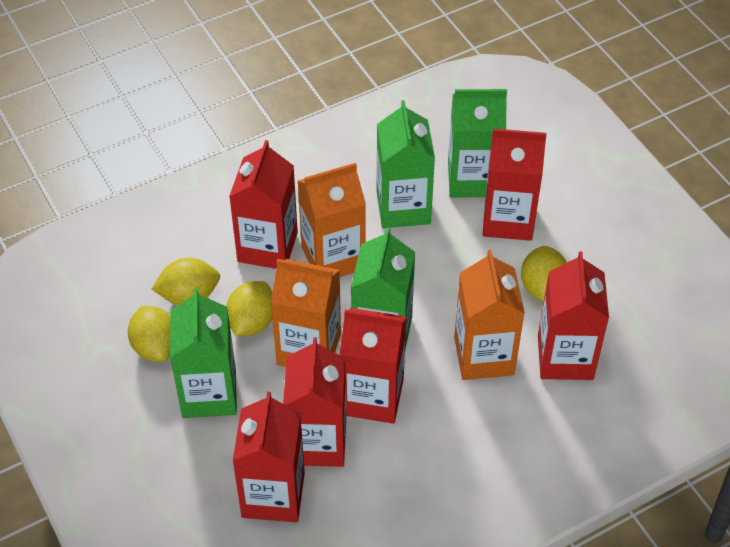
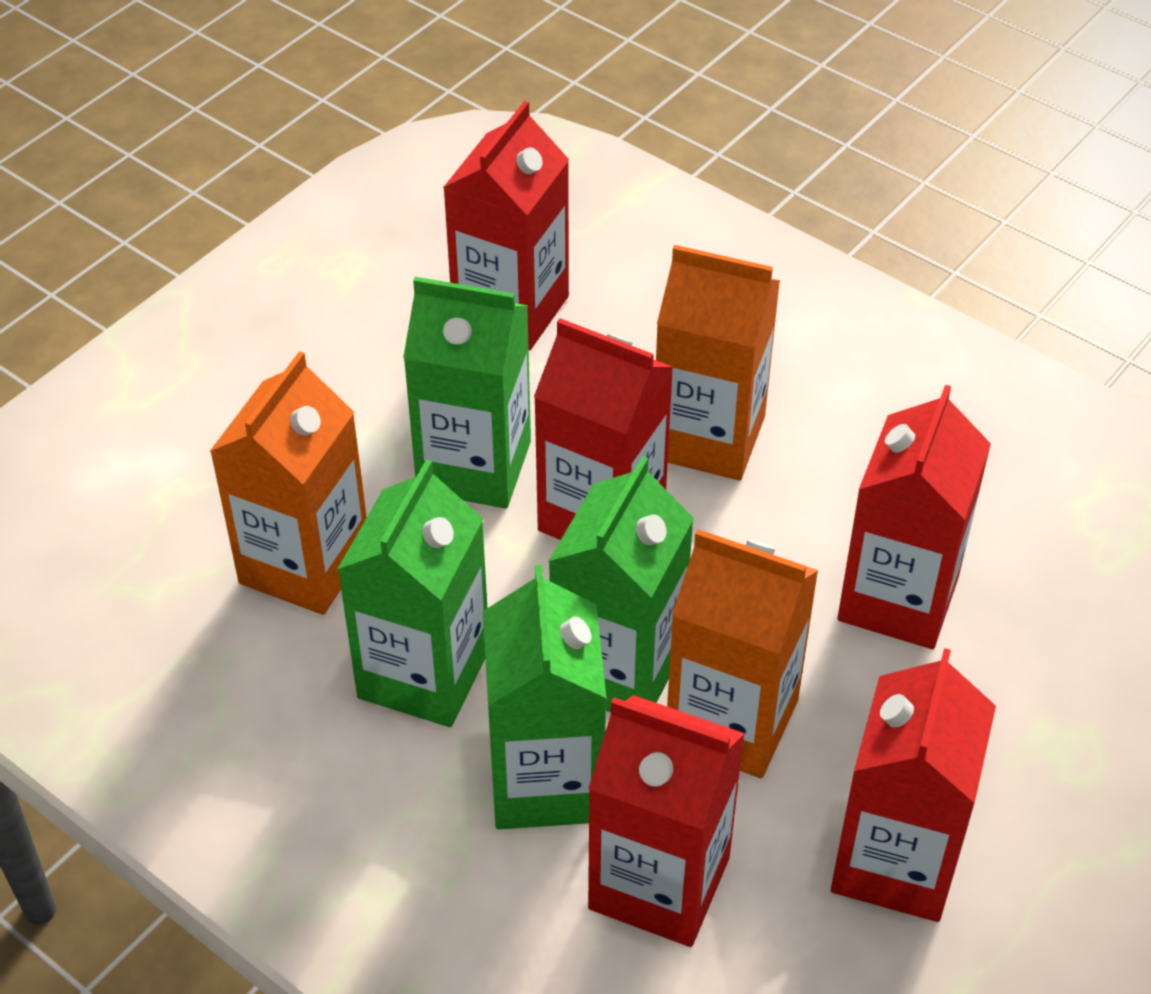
red carton: [229,140,298,269] [233,392,305,522] [283,337,346,467] [339,308,406,424] [483,129,547,241] [538,251,609,380] = 6 -> [443,101,569,350] [534,318,673,540] [588,695,745,947] [831,648,996,922] [838,385,991,649] = 5
yellow lemon: [128,306,170,362] [152,258,220,305] [226,281,272,337] [521,246,567,302] = 4 -> none = 0

